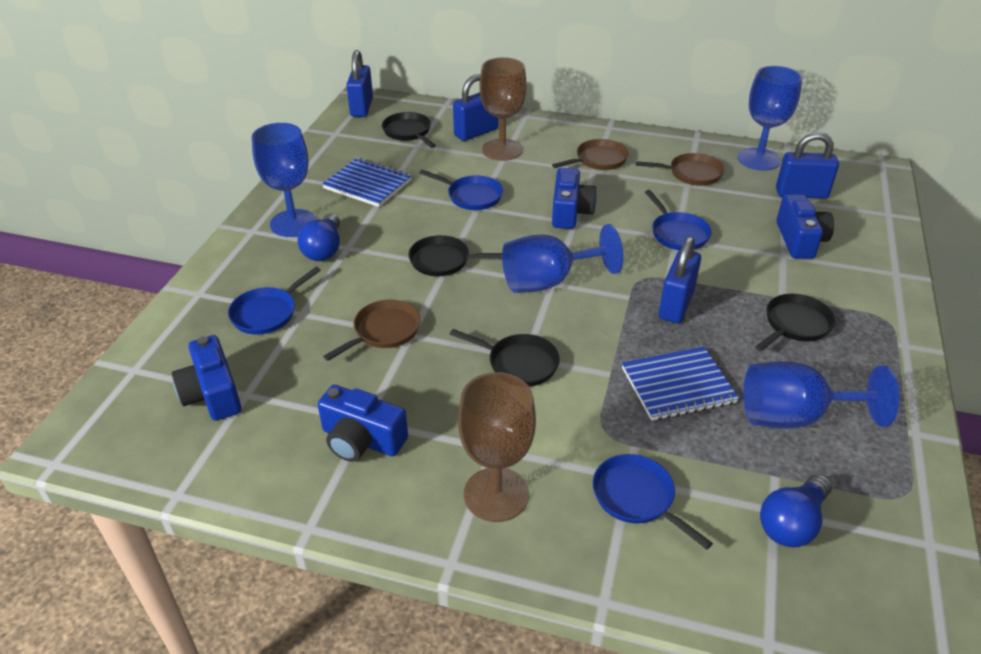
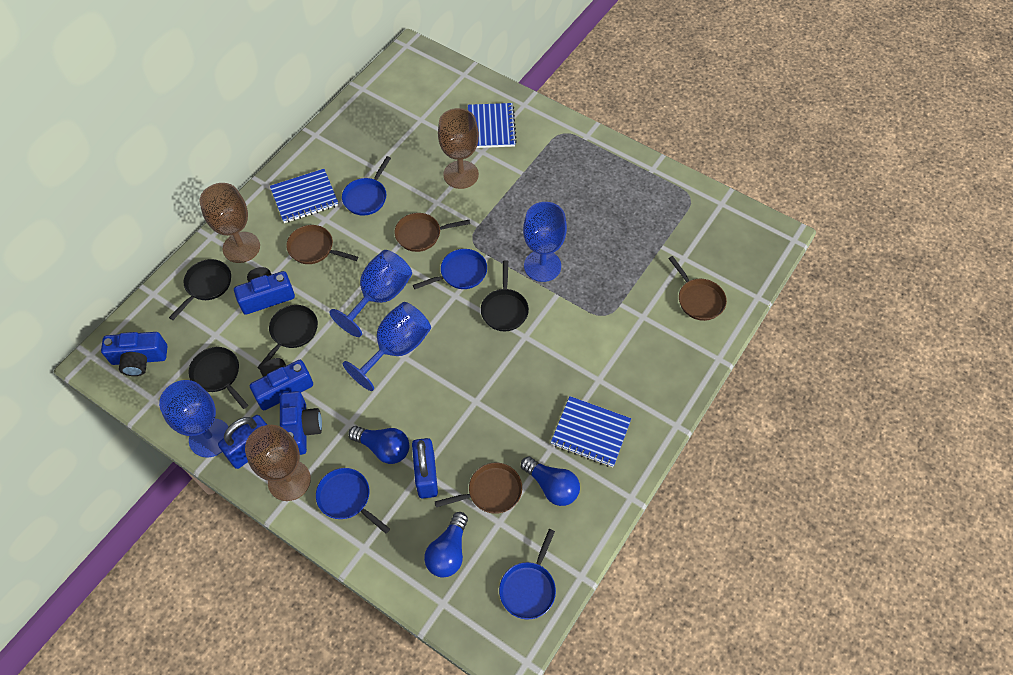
blue light bulb: [298,213,340,261] [760,474,832,548] = 2 -> [348,426,409,464] [424,512,468,578] [521,457,580,506] = 3
blue notebook: [322,158,412,207] [622,346,739,421] = 2 -> [270,169,339,223] [468,103,517,148] [551,396,631,467] = 3
blue padlock: [346,50,373,117] [453,74,498,141] [659,236,701,323] [776,132,839,199] = 4 -> [218,415,267,469] [412,438,438,498] = 2
brown goblet: [458,372,536,522] [479,57,527,161] = 2 -> [199,183,260,263] [245,425,311,501] [438,108,479,189] = 3
brown pan: [323,299,421,361] [552,139,629,170] [636,153,725,186] = 3 -> [286,225,358,264] [394,213,470,252] [435,463,522,514] [668,256,727,321] = 4

